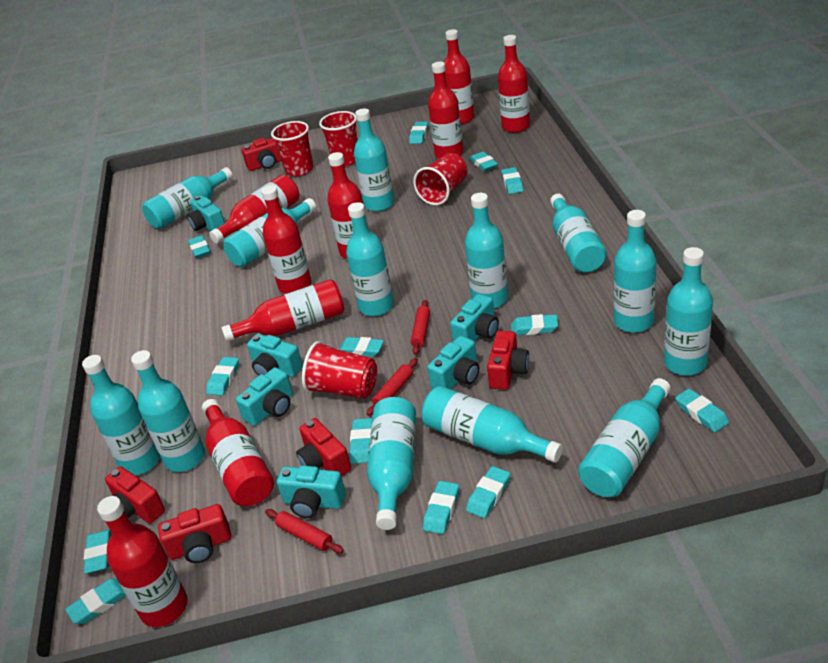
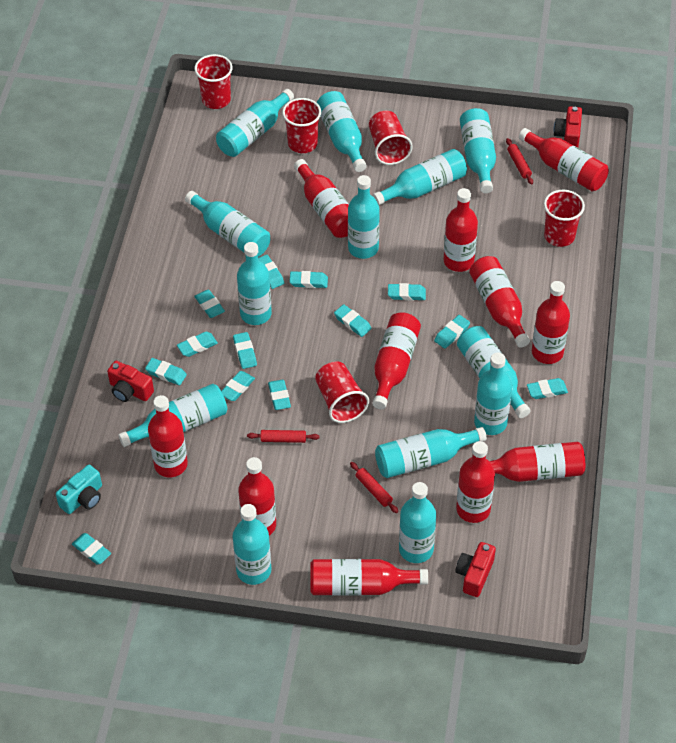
red bottle: [97,496,188,627] [202,399,274,506] [209,175,299,243] [222,279,344,342] [261,185,312,294] [327,152,369,259] [428,62,464,159] [444,29,475,124] [498,35,530,133] = 9 -> [148,395,188,477] [238,457,276,535] [294,159,349,238] [310,559,428,596] [372,312,421,410] [443,188,478,272] [456,441,495,523] [469,256,530,348] [489,442,585,482] [519,128,609,191] [532,281,570,364] = 11
red camera: [105,466,165,524] [158,504,231,563] [242,138,282,171] [296,418,351,476] [487,331,529,390] = 5 -> [107,361,154,402] [455,542,496,597] [553,106,582,148] = 3
red cup: [271,121,313,176] [302,341,377,399] [319,111,358,166] [413,153,468,205] = 4 -> [194,54,233,109] [282,98,321,153] [315,362,369,423] [369,111,413,165] [544,190,585,247] = 5
turquoise camera: [187,195,225,231] [236,367,293,426] [247,334,303,377] [277,465,346,518] [427,336,479,389] [450,294,499,342] = 6 -> [56,465,102,514] = 1

